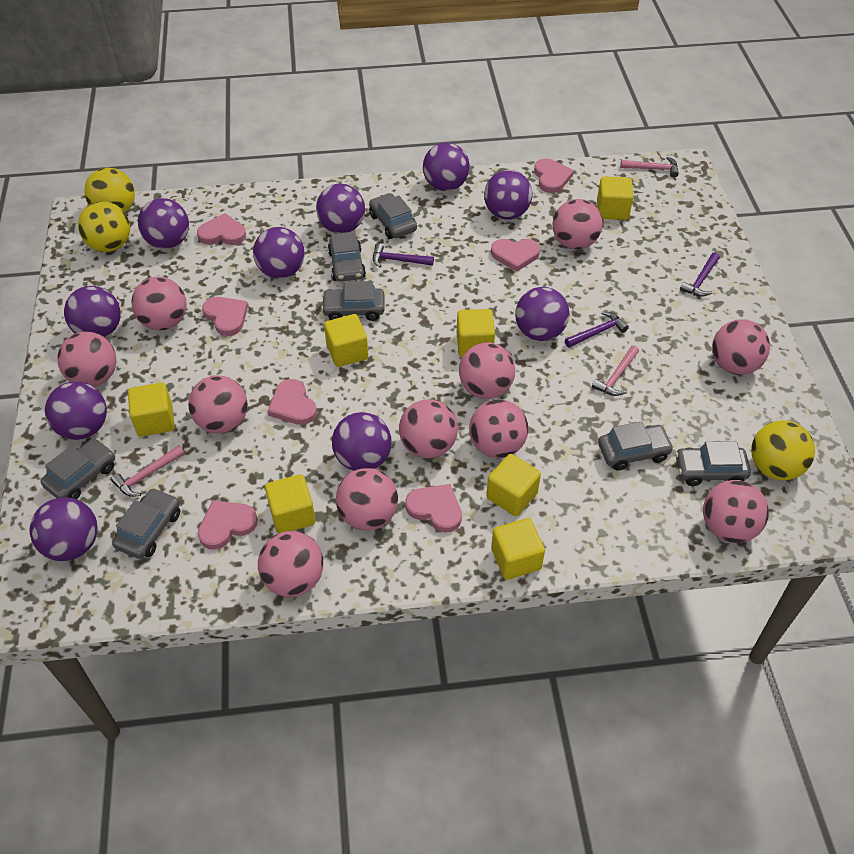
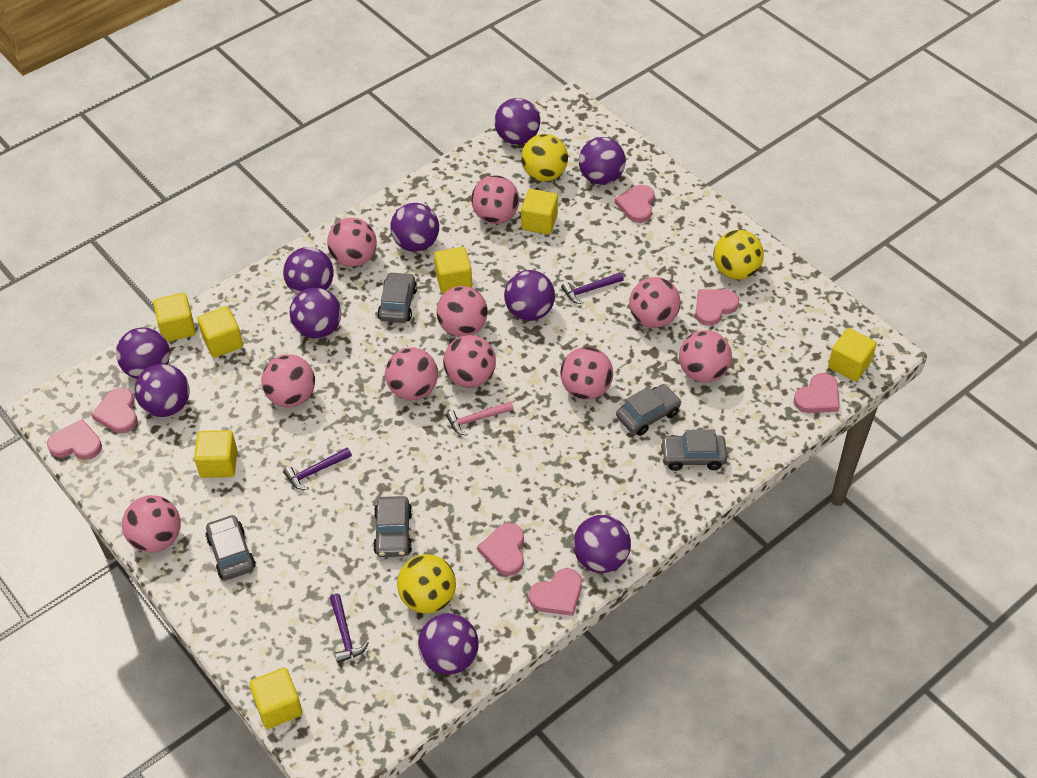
grey car: [40,438,115,499] [112,488,180,559] [321,281,385,321] [328,232,366,282] [369,193,417,239] [598,422,674,471] [675,441,751,486] = 7 -> [205,514,256,580] [373,496,412,557] [377,272,417,323] [616,384,681,436] [660,429,727,471] = 5
pink ball: [57,331,116,387] [131,277,187,330] [188,375,248,433] [258,531,323,597] [336,468,398,530] [399,399,458,458] [459,343,515,399] [469,399,528,458] [552,199,603,250] [703,480,769,543] [712,319,770,375] = 11 -> [122,495,181,553] [261,354,315,408] [327,218,377,267] [385,347,438,400] [436,286,488,337] [443,335,496,388] [471,175,519,224] [560,347,613,400] [629,277,681,328] [679,330,732,383] = 10
pink hammer: [111,445,185,497] [592,346,639,396] [620,157,679,178] = 3 -> [446,401,514,436] = 1

